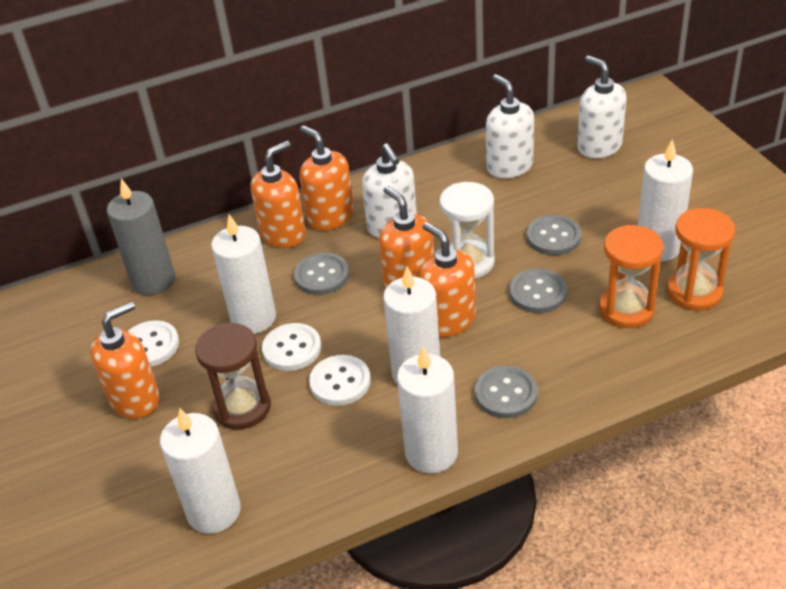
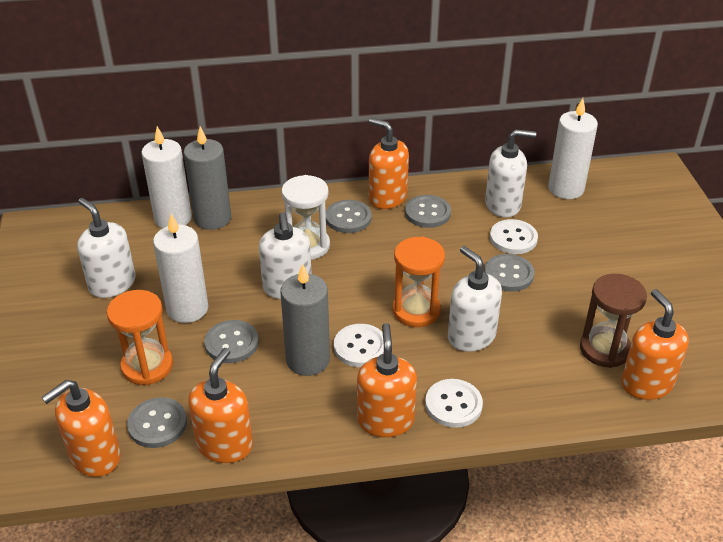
grey button: [294,253,349,295] [475,366,538,418] [509,269,567,313] [527,215,582,255] = 4 -> [127,397,187,448] [204,320,259,363] [326,200,372,233] [405,195,451,228] [484,254,535,292] = 5
grey candle: [107,179,175,295] = 1 -> [184,126,231,230] [280,263,330,376] = 2
white candle: [160,408,241,534] [211,214,276,334] [383,267,440,383] [397,347,458,474] [638,139,693,261] = 5 -> [141,126,192,229] [153,214,208,323] [548,98,598,199] = 3
white soap dispenser: [362,143,417,238] [486,74,534,178] [577,55,627,158] = 3 -> [77,198,136,298] [259,212,312,299] [448,246,502,352] [485,129,536,217] = 4

